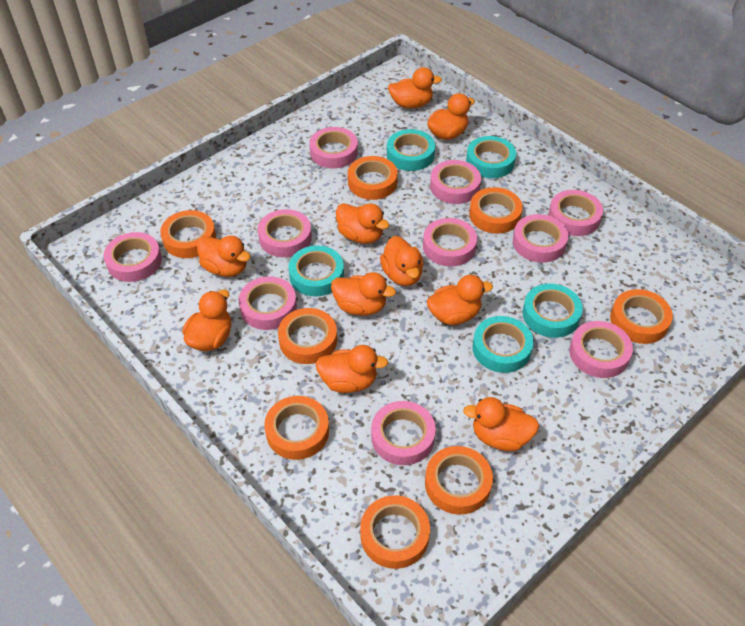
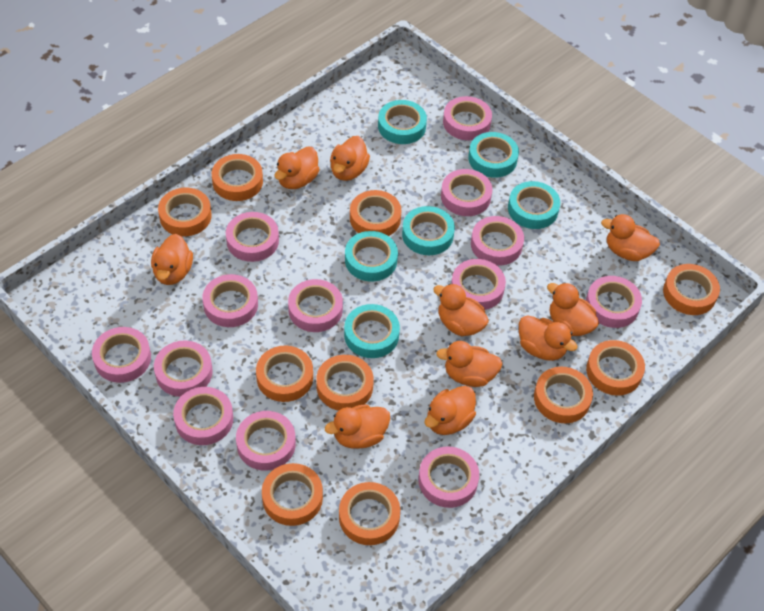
orange tape: [160,210,216,258] [264,396,329,460] [278,308,337,364] [348,156,398,200] [360,495,430,569] [425,446,493,515] [469,187,523,234] [610,289,673,344] = 8 -> [158,188,212,236] [212,154,263,201] [256,346,313,402] [262,463,323,526] [316,355,374,411] [339,482,400,545] [350,190,402,236] [534,367,593,423] [586,340,645,395] [663,264,720,315] = 10
pink tape: [104,232,162,282] [239,276,297,330] [258,209,312,257] [309,127,358,168] [371,401,436,465] [423,218,477,266] [430,160,481,204] [513,214,568,263] [548,190,603,236] [569,321,633,378] = 10 -> [92,327,151,383] [154,340,213,397] [173,387,233,445] [202,274,258,327] [226,212,279,262] [236,411,296,470] [288,279,343,332] [419,446,479,508] [441,169,493,216] [443,96,492,140] [451,259,506,310] [471,216,524,266] [586,276,642,328] = 13
turquoise tape: [288,246,344,296] [387,129,435,171] [466,136,516,178] [472,316,534,373] [523,284,583,338] = 5 -> [344,304,400,358] [345,231,398,281] [378,100,427,144] [402,206,455,255] [468,132,519,178] [508,181,560,229] = 6

